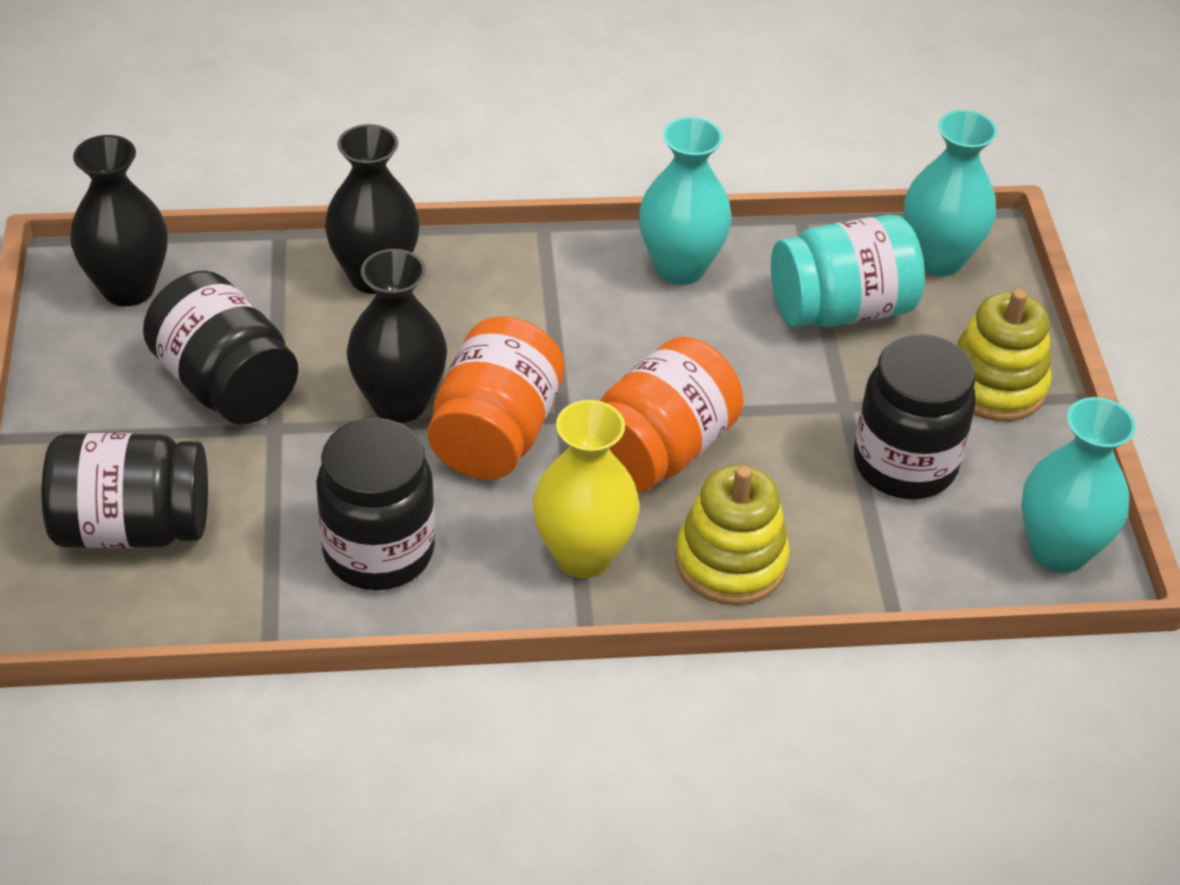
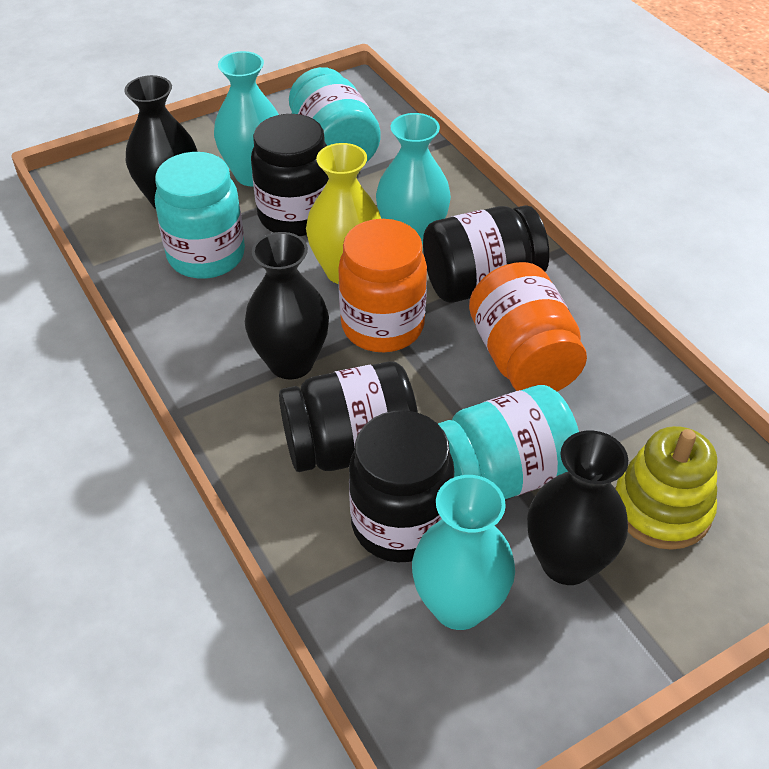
turquoise jar: [771,215,925,328] = 1 -> [155,152,245,279] [289,67,381,163] [438,385,579,499] = 3
yellow stacking toy: [675,465,790,605] [956,289,1052,421] = 2 -> [615,426,717,550] = 1

